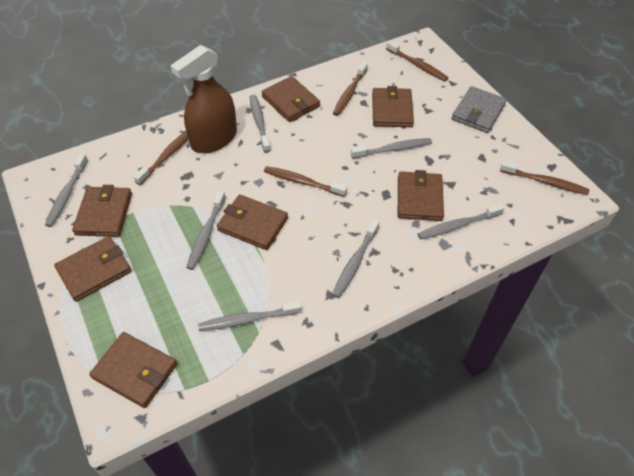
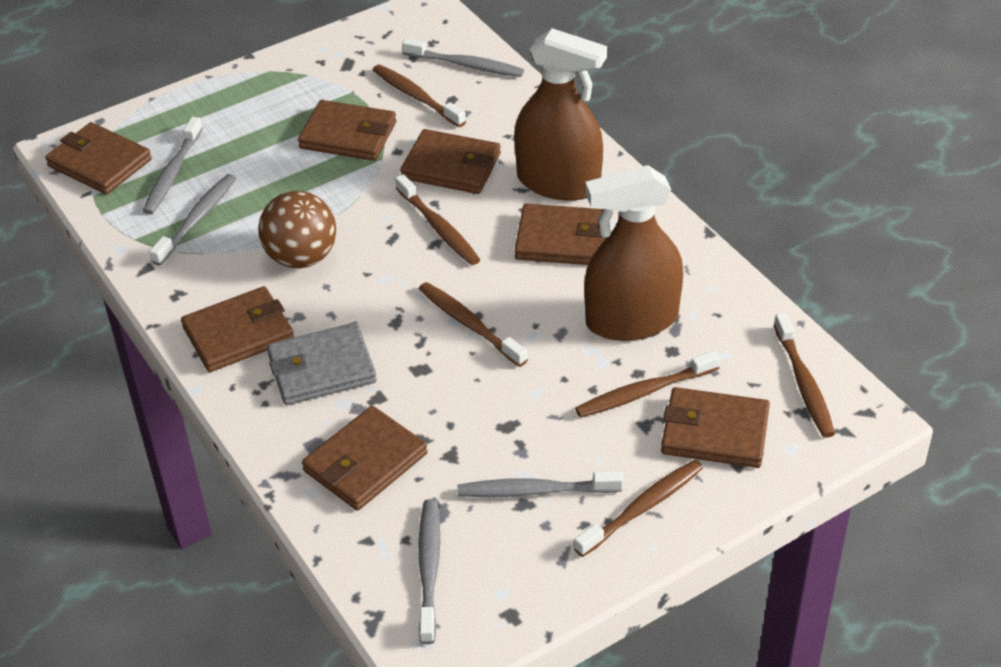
brown ball: none = 0 -> [258,191,336,268] = 1
brown spray bottle: [170,45,237,153] = 1 -> [514,28,607,201] [584,165,683,341] = 2
brown toothbrush: [133,131,188,185] [264,166,347,197] [333,62,368,116] [386,40,448,81] [500,161,589,195] = 5 -> [373,64,466,127] [395,174,480,265] [419,282,528,367] [574,460,703,557] [575,350,720,418] [774,313,835,438] = 6
grey toothbrush: [45,153,88,227] [186,191,226,270] [198,301,301,331] [250,95,271,153] [332,219,379,298] [351,138,432,159] [418,204,504,240] = 7 -> [143,117,203,215] [149,174,236,266] [402,38,524,77] [418,499,440,644] [458,471,623,497] = 5

